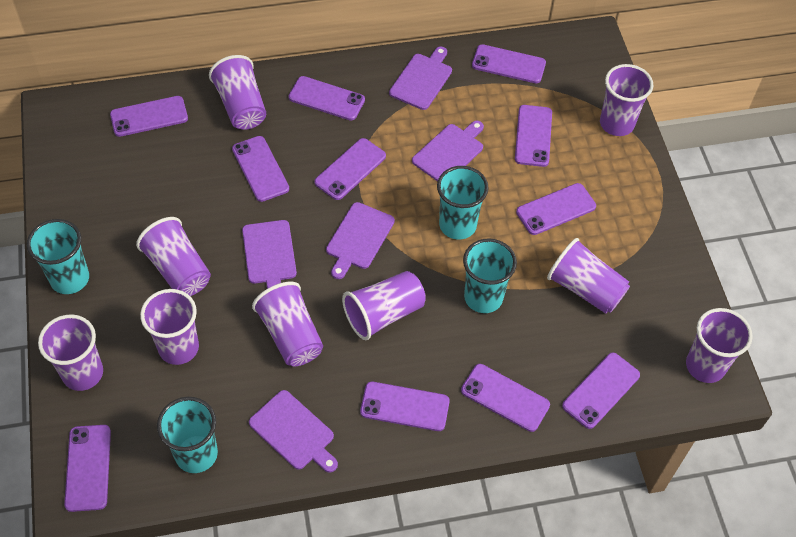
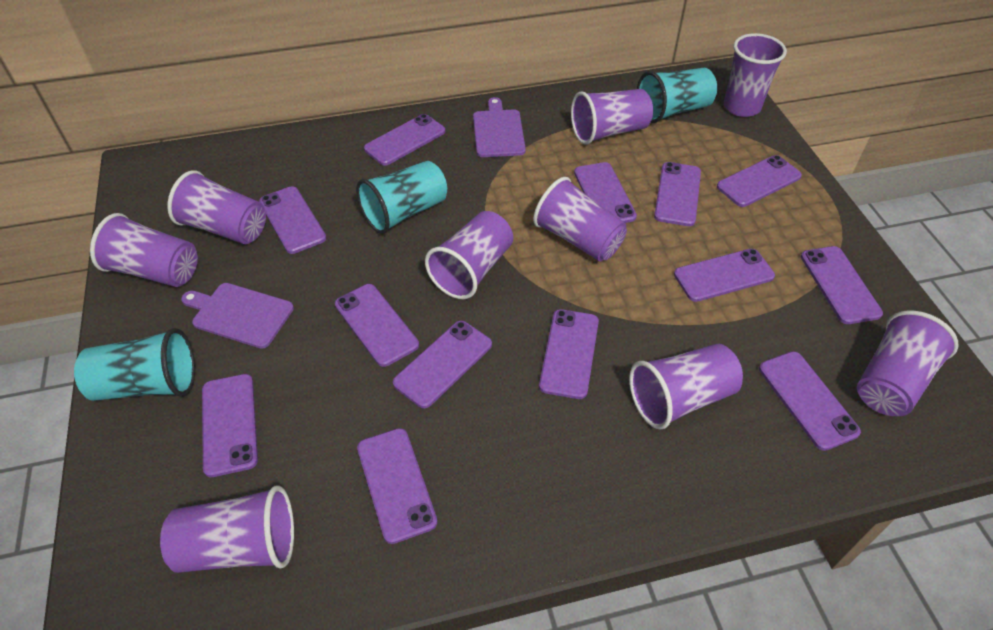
purple cutting board: [242,220,297,289] [249,390,338,473] [326,202,395,279] [389,46,452,110] [412,121,484,182] = 5 -> [181,283,294,349] [473,97,526,157] = 2
purple phone: [64,425,111,512] [110,96,188,137] [232,136,289,202] [289,76,365,120] [314,138,386,200] [360,382,450,431] [461,364,550,432] [472,44,546,83] [515,105,552,167] [516,183,596,235] [562,352,640,429] = 11 -> [202,374,258,477] [259,186,326,254] [335,284,419,367] [357,428,437,544] [364,114,445,166] [393,321,492,408] [539,309,599,399] [574,162,637,223] [654,162,701,226] [674,249,775,302] [717,155,802,207] [759,351,861,451] [801,246,883,324] = 13
turquoise cup: [27,219,89,294] [157,397,218,473] [437,166,489,240] [463,238,517,313] = 4 -> [74,328,195,401] [356,161,447,234] [637,68,717,123] = 3

